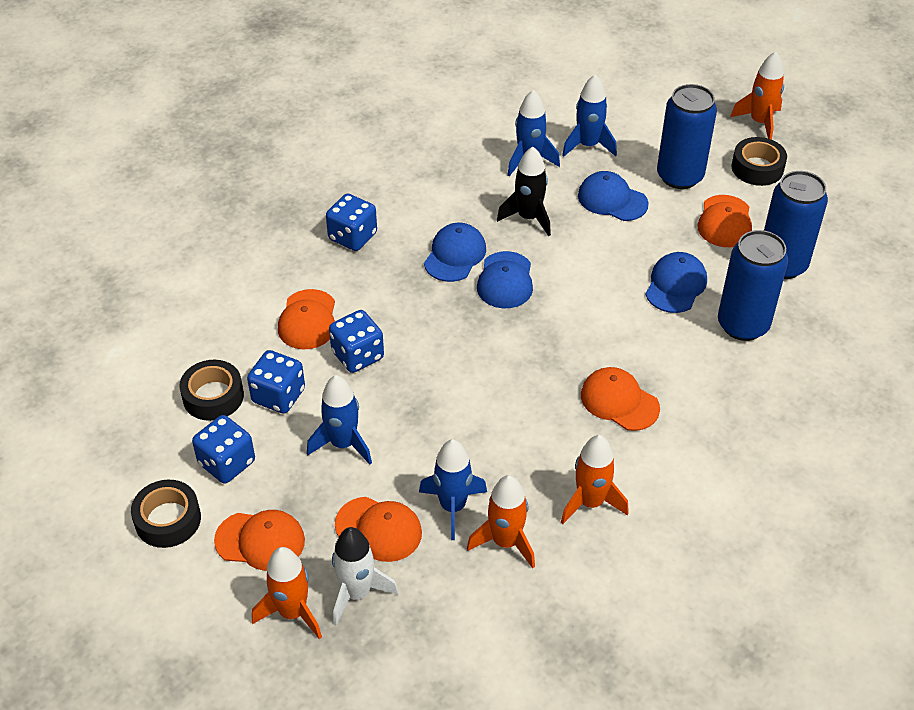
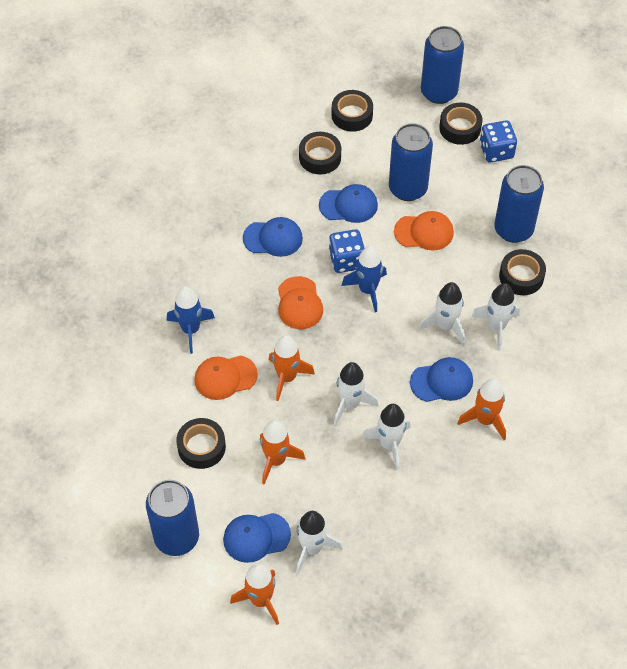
black rocket: [497,147,551,236] = 1 -> none = 0
black tape: [131,480,201,548] [179,360,244,421] [731,137,787,186] = 3 -> [176,418,226,469] [299,132,341,174] [332,90,373,132] [439,103,482,145] [499,249,546,295] = 5
blue can: [657,84,717,189] [718,230,788,341] [764,171,828,279] = 3 -> [146,480,199,556] [389,123,433,201] [421,26,464,104] [494,165,544,243] = 4
blue dice: [192,415,255,484] [247,350,305,414] [326,193,377,251] [329,310,384,373] = 4 -> [329,230,364,273] [480,120,517,162] = 2
blue rocket: [307,375,372,465] [419,439,487,540] [507,90,560,176] [562,74,617,157] = 4 -> [167,286,215,354] [341,246,387,312] = 2
orange cap: [214,510,305,571] [278,289,335,349] [335,497,422,562] [581,367,660,431] [697,195,752,247] = 5 -> [194,355,258,400] [278,276,323,329] [394,211,454,251] = 3
white rocket: [332,527,398,625] = 1 -> [296,511,342,574] [334,362,379,425] [361,404,410,470] [419,282,465,345] [471,283,520,351] = 5

